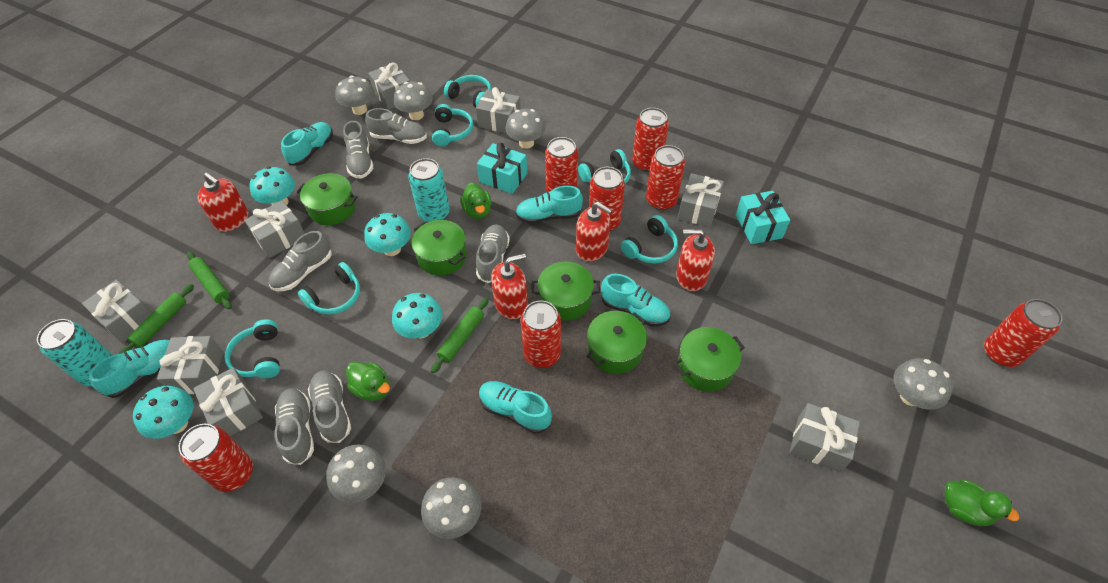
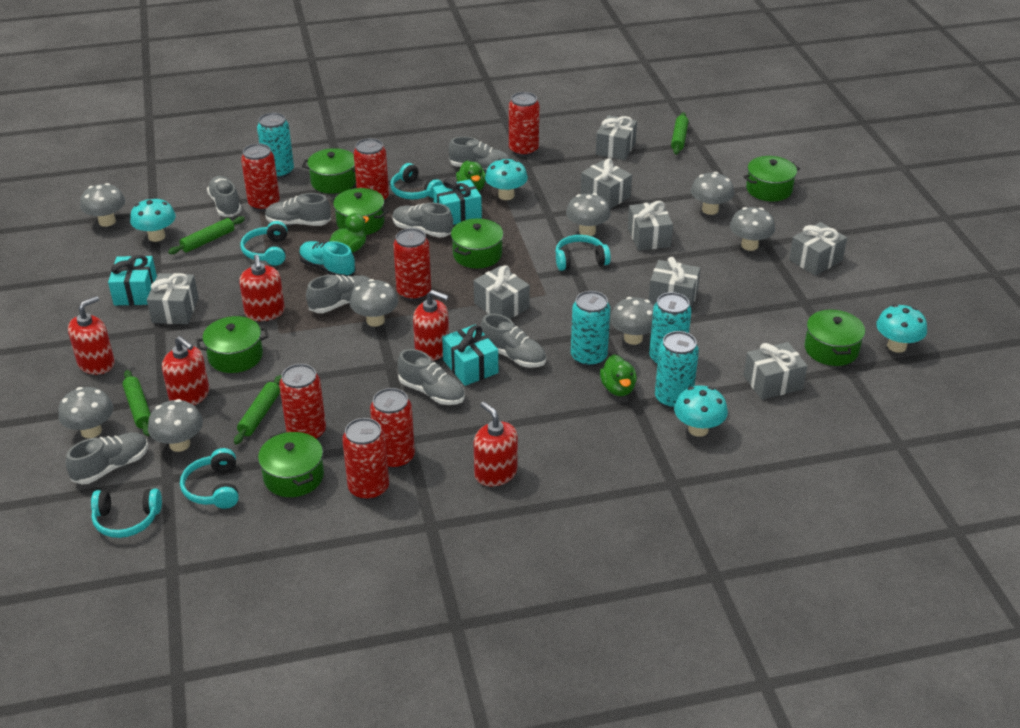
green pot: [297,173,357,225] [412,220,467,276] [531,262,600,321] [587,311,647,374] [674,327,745,392] = 5 -> [196,316,269,373] [258,432,324,497] [302,148,356,194] [330,188,388,235] [451,218,503,268] [743,156,800,201] [805,309,865,366] = 7
green rolling pin: [119,284,194,354] [187,252,232,309] [431,298,489,373] = 3 -> [122,370,150,436] [168,216,245,254] [234,375,282,445] [671,112,688,155] = 4
grey mushroom: [326,444,386,503] [335,76,375,115] [394,82,433,120] [421,477,481,539] [506,109,546,149] [894,358,953,410] = 6 -> [58,387,113,438] [80,183,125,227] [148,399,203,452] [350,279,398,327] [566,193,610,236] [610,297,654,345] [691,172,734,215] [730,207,775,251] = 8
grey shoe: [269,231,332,291] [275,388,314,465] [308,370,351,443] [343,121,373,179] [365,108,427,144] [476,224,510,283] = 6 -> [66,432,148,484] [207,176,242,217] [265,193,331,226] [306,275,370,313] [392,203,453,238] [398,349,465,405] [449,136,510,171] [480,314,546,368] = 8
red soap dispenser: [198,173,248,232] [491,253,528,319] [576,202,612,262] [676,229,715,291] = 4 -> [68,296,115,375] [162,336,209,405] [239,255,285,321] [413,290,449,361] [474,402,518,486] = 5
turquoise can: [37,319,112,386] [408,158,450,222] = 2 -> [257,113,294,178] [571,291,610,367] [649,292,692,364] [655,331,699,409] = 4
turquoise gift: [477,143,527,194] [736,191,790,244] = 2 -> [108,255,157,305] [433,178,482,225] [442,324,498,386] = 3
turquoise headphones: [224,319,280,378] [298,262,360,315] [432,104,473,146] [444,75,492,108] [578,149,631,184] [621,215,678,264] = 6 -> [91,489,162,538] [180,448,239,509] [240,221,287,266] [390,163,443,199] [555,235,611,271] = 5
turquoise shoe: [89,340,170,398] [281,122,333,166] [479,381,552,434] [515,186,583,224] [601,274,670,326] = 5 -> [299,241,356,277] = 1

